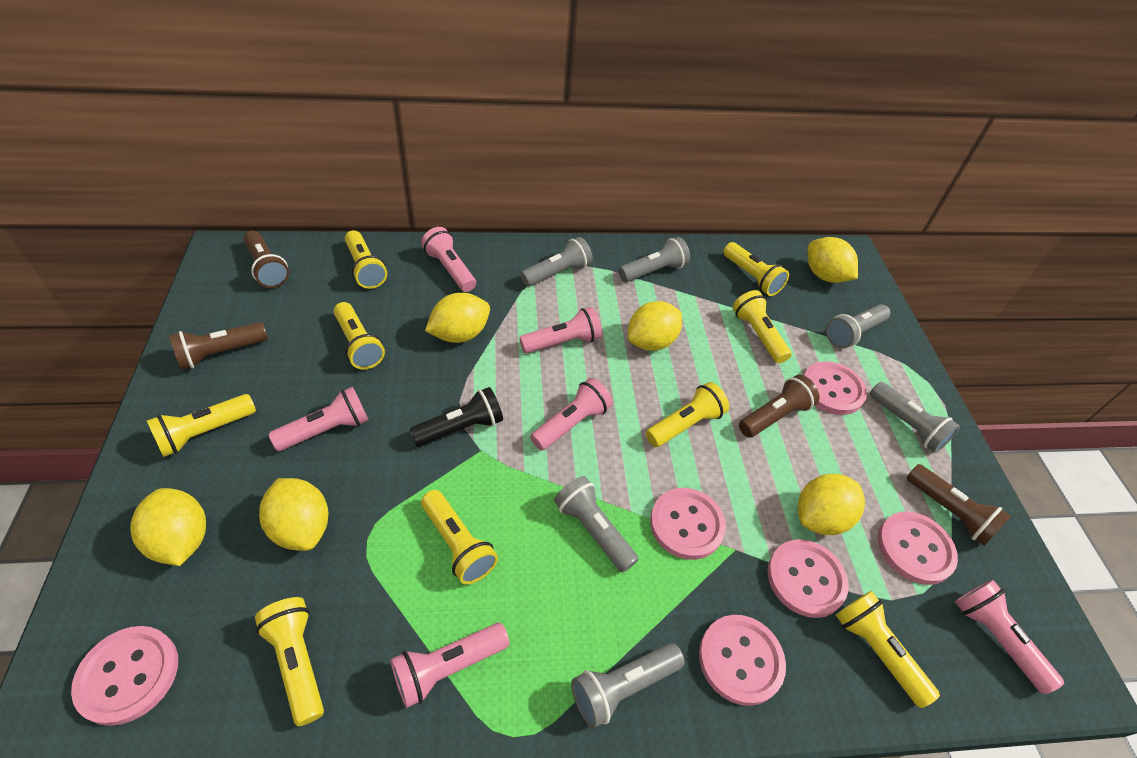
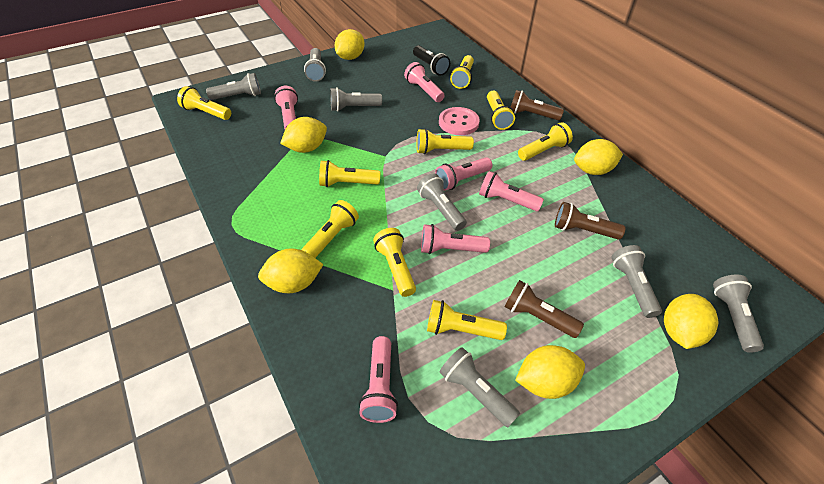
brown flashlight: [169,322,268,370] [243,231,289,288] [739,375,819,438] [907,464,1011,546] = 4 -> [505,280,584,338] [511,90,564,120] [555,202,626,240] = 3
grey flashlight: [521,237,593,287] [554,476,639,573] [571,643,685,728] [619,237,690,282] [826,304,890,348] [870,382,960,453] = 6 -> [206,73,261,100] [304,48,326,82] [330,87,382,111] [417,173,467,231] [439,347,520,427] [611,245,662,318] [713,275,764,353] = 7
pink button: [71,626,178,726] [650,488,726,560] [699,615,786,706] [767,539,849,618] [804,361,867,415] [878,512,958,585] = 6 -> [439,107,480,135] = 1

